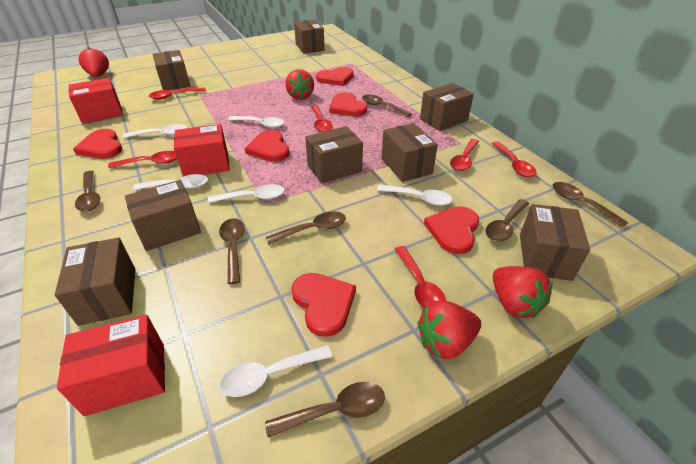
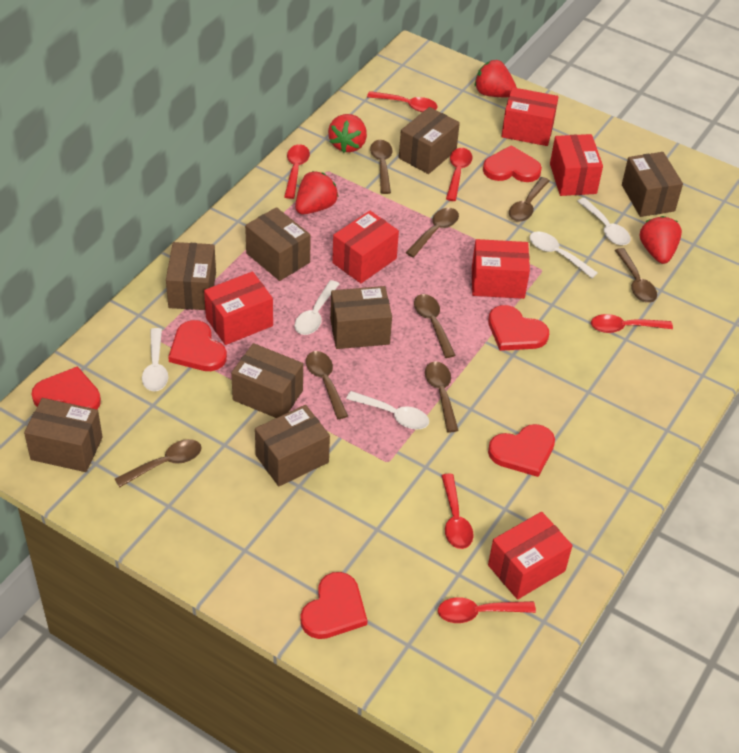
brown spoon: [75,171,100,212] [219,219,245,284] [265,382,385,437] [266,211,346,245] [362,95,412,117] [485,199,529,242] [553,182,628,228] = 7 -> [115,439,202,488] [306,351,348,419] [370,140,393,194] [405,208,459,257] [414,294,455,358] [425,361,459,432] [509,177,550,222] [615,248,657,303] = 8
red box: [57,315,165,416] [68,78,123,124] [174,124,230,177] = 3 -> [204,271,273,345] [332,211,399,283] [472,239,530,299] [488,512,572,600] [501,87,558,146] [550,134,603,196] = 6
white spoon: [122,124,187,138] [133,174,208,190] [208,184,285,203] [220,345,333,397] [228,116,285,128] [377,184,453,206] = 6 -> [142,328,168,391] [295,280,339,335] [346,391,429,429] [530,231,598,278] [577,198,630,245] = 5

